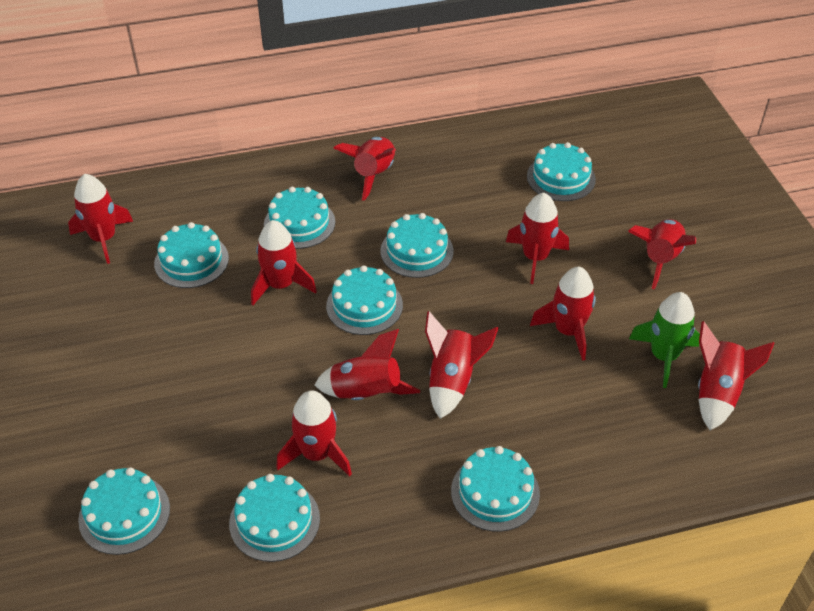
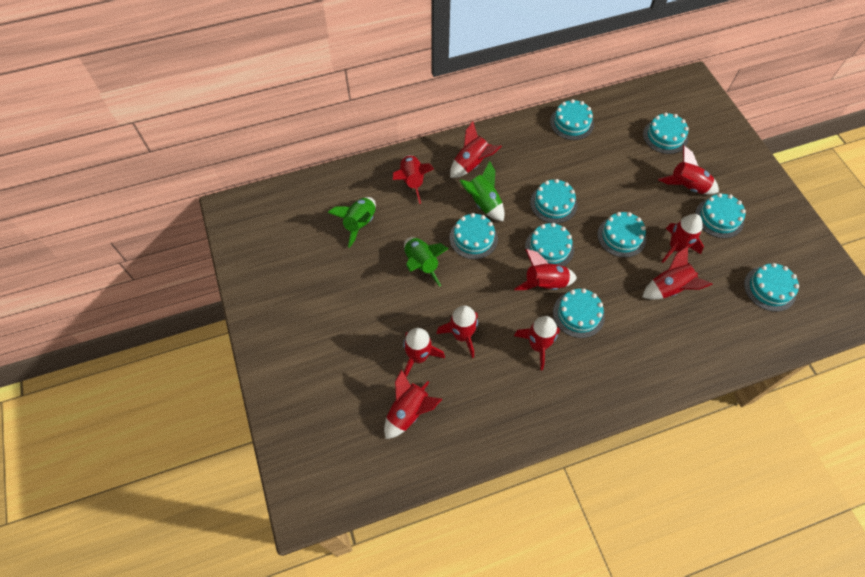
green rocket: [629,292,700,388] = 1 -> [328,197,376,248] [404,237,449,287] [459,161,505,222] = 3
turquoise cake: [78,467,170,555] [154,222,229,288] [229,474,320,562] [264,187,335,249] [326,265,403,335] [380,213,454,278] [451,446,540,532] [527,142,596,201] = 8 -> [450,213,498,259] [525,223,574,266] [530,179,578,223] [550,99,594,140] [553,288,605,338] [597,212,646,258] [643,113,689,154] [695,193,746,238] [744,263,799,312] = 9

